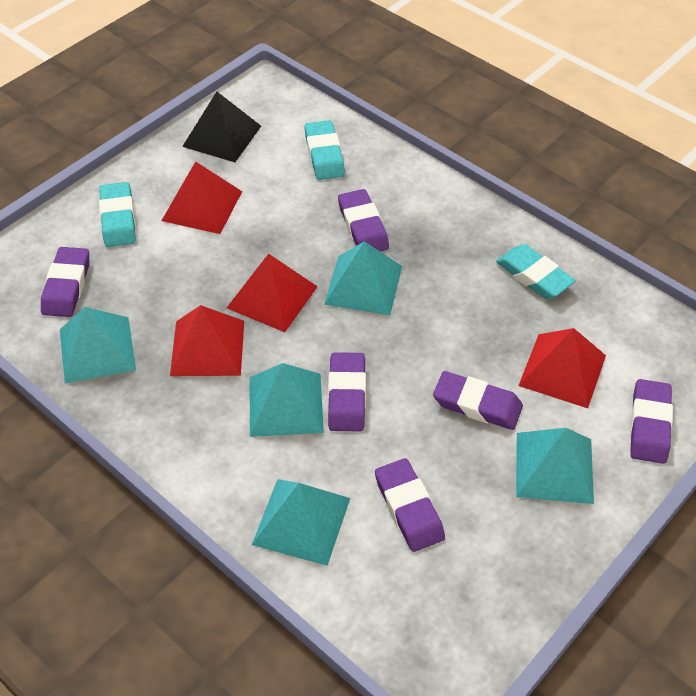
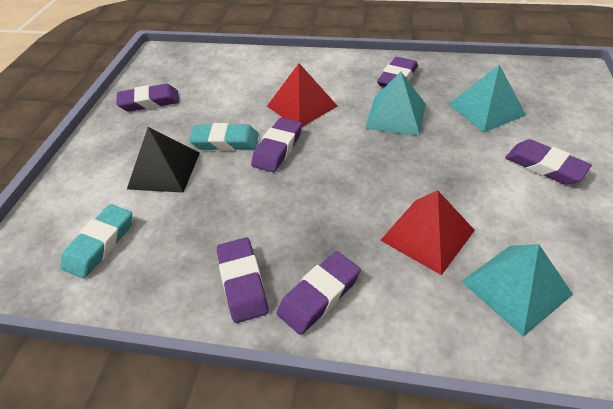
red pyramid: [161,162,242,234] [170,305,244,376] [227,254,318,332] [518,328,606,408] = 4 -> [267,63,337,127] [380,190,475,275] = 2
turquoise eraser: [99,182,136,247] [305,120,345,180] [496,244,575,299] = 3 -> [61,204,132,279] [189,123,259,151] = 2
turquoise pyramid: [60,307,136,383] [250,363,324,437] [252,479,350,566] [324,241,402,315] [516,428,594,504] = 5 -> [365,72,425,136] [449,65,526,133] [461,244,573,337] = 3

